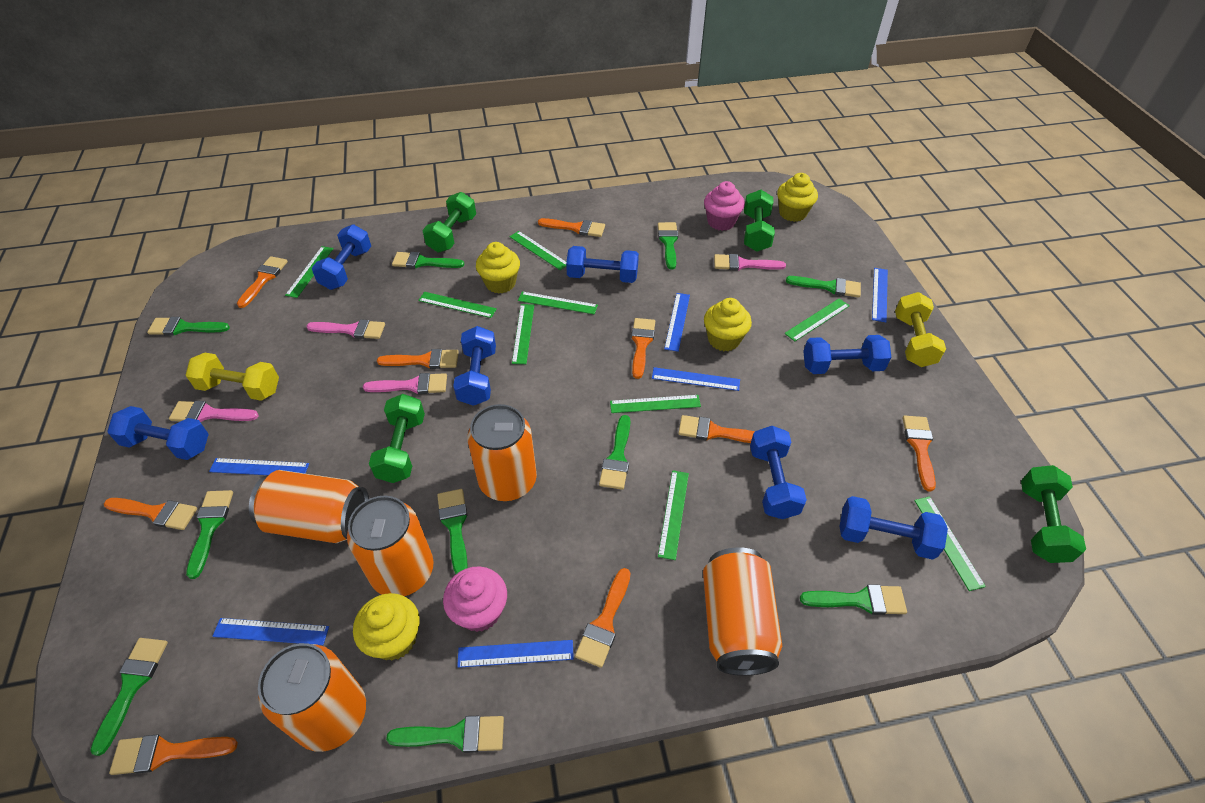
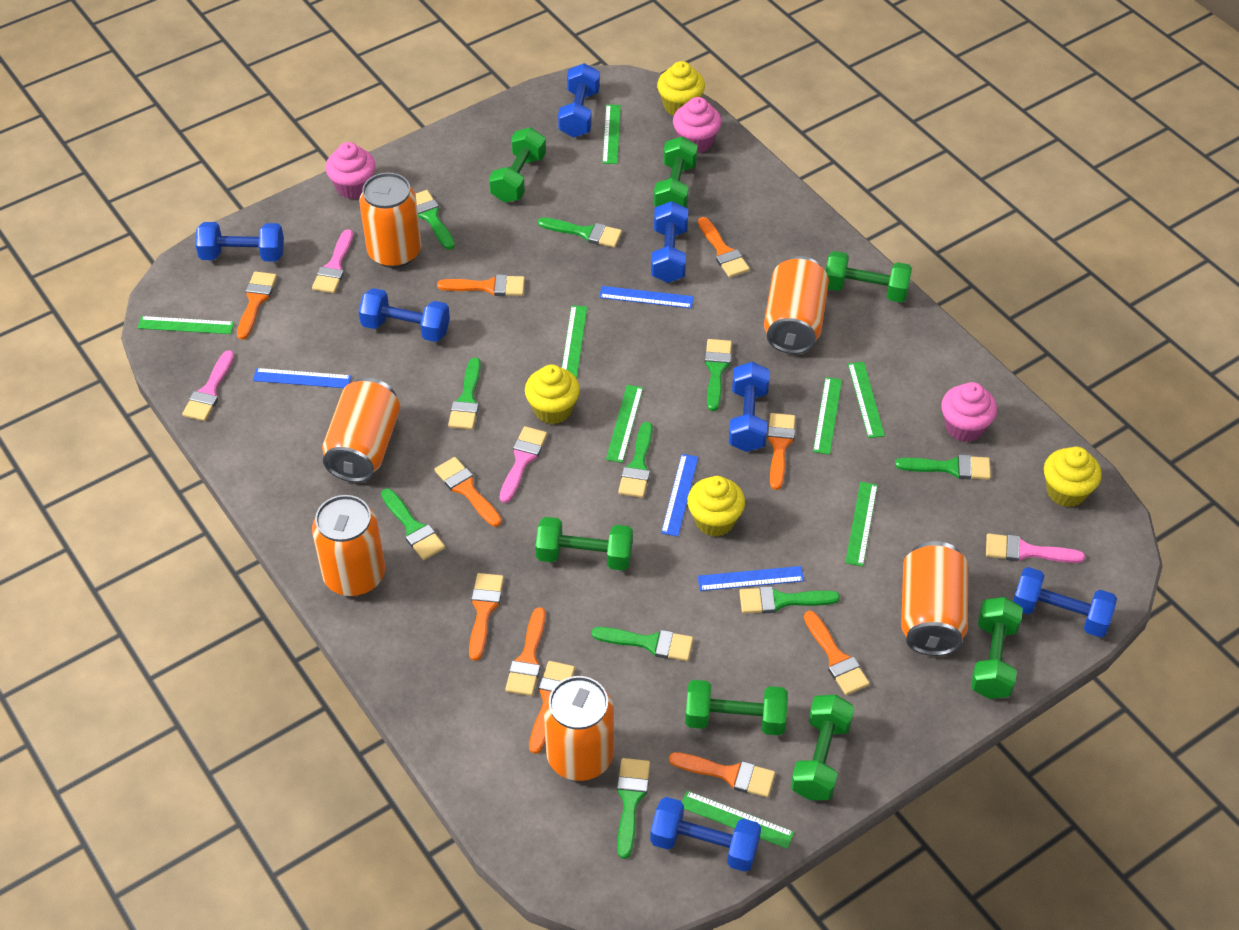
blue ruler: [209,458,309,475] [212,618,329,645] [457,640,574,668] [652,367,740,391] [664,293,690,352] [872,268,888,322] = 6 -> [253,368,351,388] [599,286,694,308] [661,454,698,537] [697,566,804,591] = 4
green dumbbell: [369,394,425,483] [422,192,476,253] [744,190,775,252] [1021,465,1086,563] = 4 -> [489,128,546,203] [535,517,633,571] [654,136,698,208] [685,680,788,735] [791,695,854,800] [826,251,912,303] [971,597,1023,699] = 7
green ruler: [285,246,334,298] [418,292,497,318] [510,231,566,270] [512,304,534,364] [518,291,598,314] [610,395,701,413] [658,470,689,560] [784,298,850,341] [914,496,986,591] = 9 -> [138,316,234,334] [562,305,587,378] [602,104,621,164] [606,385,643,463] [682,791,794,849] [813,377,842,455] [845,482,878,566] [848,362,885,438] = 8
orange brush: [104,498,197,530] [109,734,238,775] [237,256,288,308] [377,349,459,369] [538,218,605,237] [575,568,631,668] [631,318,655,379] [678,415,755,443] [903,416,936,492] = 9 -> [237,271,277,340] [434,457,502,527] [437,274,525,296] [469,573,504,661] [505,607,546,696] [529,661,575,754] [669,752,775,798] [698,217,750,278] [767,413,795,490] [804,611,870,695] = 10
orange can: [249,470,369,543] [258,643,366,752] [347,496,434,596] [467,404,537,501] [703,547,782,676] = 5 -> [312,495,385,596] [322,378,400,482] [359,173,422,268] [544,676,614,781] [764,256,829,354] [901,541,968,656] = 6
pink cupcake: [443,566,507,632] [704,181,745,231] = 2 -> [326,142,376,199] [673,97,721,154] [941,382,997,442] = 3
yellow dumbbell: [186,353,279,401] [895,292,946,367] = 2 -> none = 0

